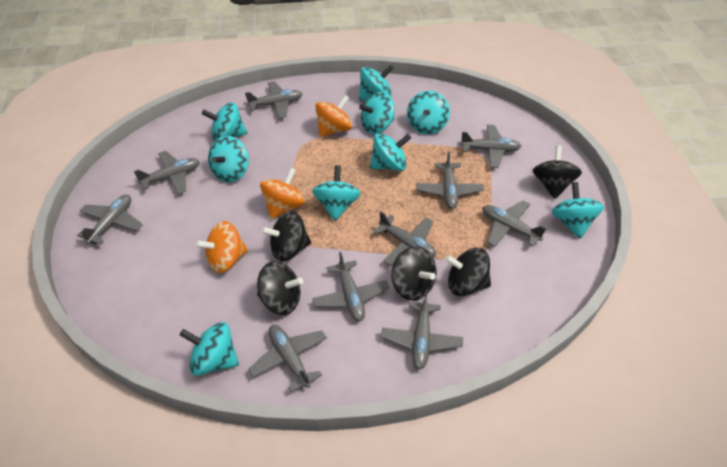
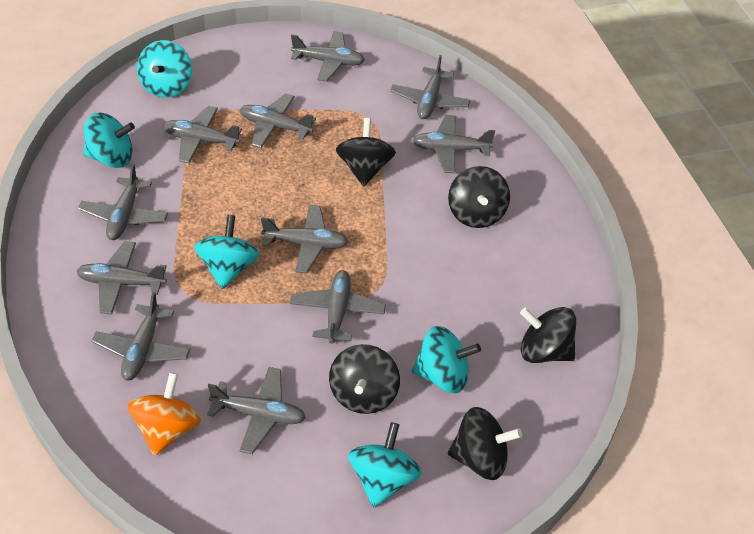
grey plane: [77,195,143,245] [134,151,200,194] [245,81,302,118] [248,325,327,392] [312,252,389,321] [373,211,436,265] [381,291,463,369] [416,151,484,209] [460,125,521,168] [482,201,547,247] = 10 -> [76,241,167,314] [78,164,168,240] [91,292,190,381] [163,106,242,163] [207,367,306,454] [240,93,316,148] [261,205,349,273] [290,270,386,344] [291,31,365,82] [390,55,470,119] [413,115,495,173] = 11
orange spinning top: [195,221,248,273] [260,168,305,219] [315,95,352,137] = 3 -> [128,372,201,456] = 1
turquoise spinning top: [180,322,239,376] [202,102,247,141] [208,136,249,182] [312,166,361,221] [359,65,394,101] [359,92,394,134] [370,133,411,171] [407,91,450,134] [552,182,604,238] = 9 -> [84,113,135,168] [137,40,192,98] [194,215,260,289] [348,422,422,508] [412,326,481,393] = 5

